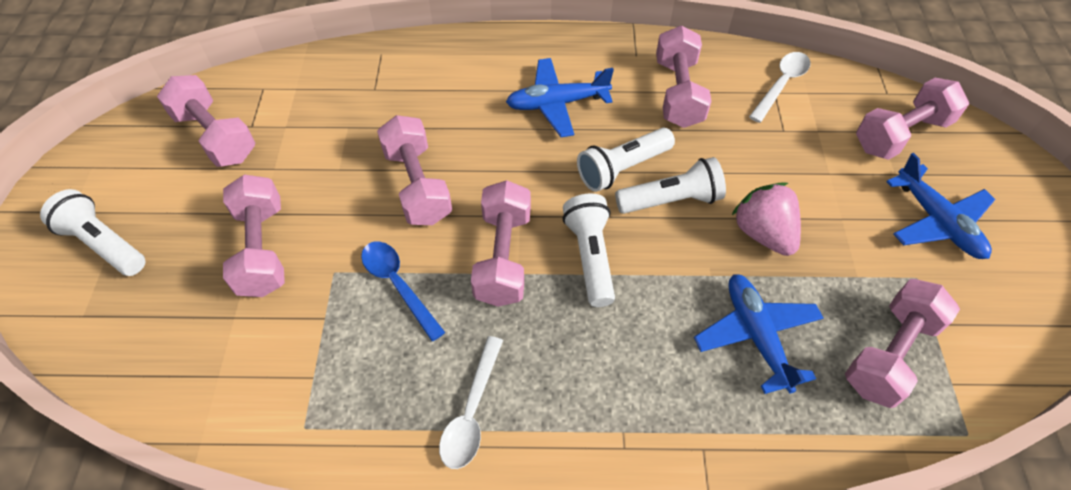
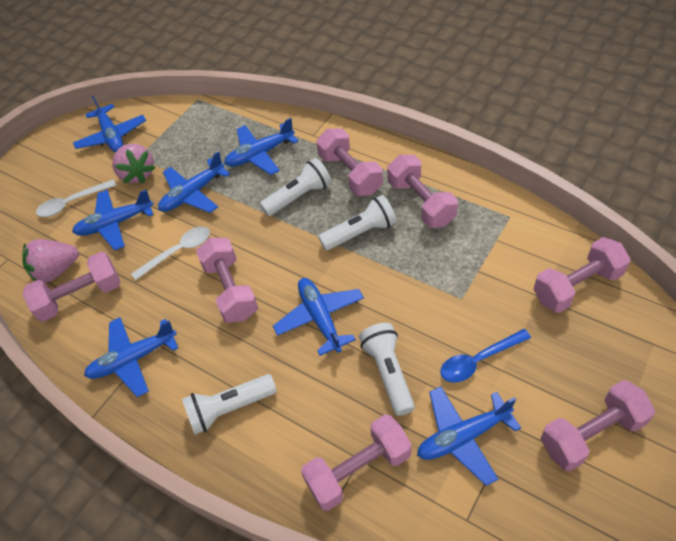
blue plane: [506,58,614,137] [694,274,823,394] [886,153,996,259] = 3 -> [72,189,153,251] [73,96,146,152] [84,318,178,397] [158,151,230,213] [224,118,298,175] [273,278,364,356] [417,386,521,486] = 7
pink strawberry: [732,182,801,256] = 1 -> [22,239,79,283] [112,144,156,184] = 2

